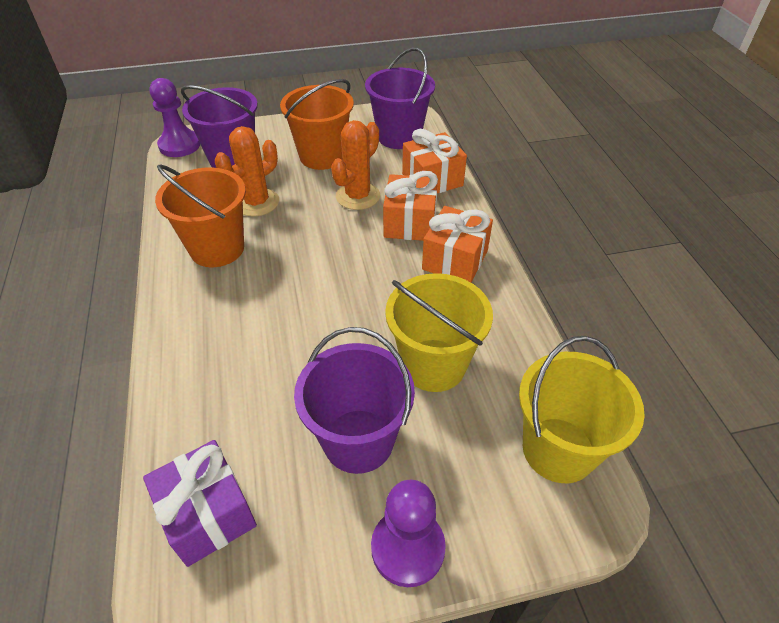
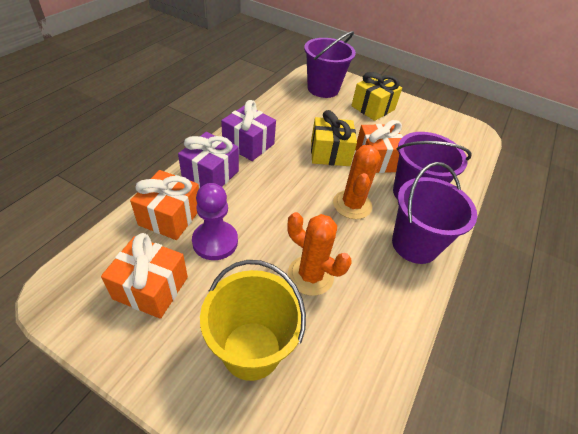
orange bucket: [155,164,246,267] [280,79,354,170] = 2 -> none = 0
purple gift: [143,440,257,567] = 1 -> [178,132,239,188] [221,100,276,161] = 2
purple pawn: [150,78,200,157] [371,480,446,587] = 2 -> [192,183,238,260] = 1
yellow bucket: [385,273,493,392] [519,336,645,483] = 2 -> [200,260,306,381] = 1
yellow gift: none = 0 -> [311,110,357,166] [351,72,402,121] = 2

